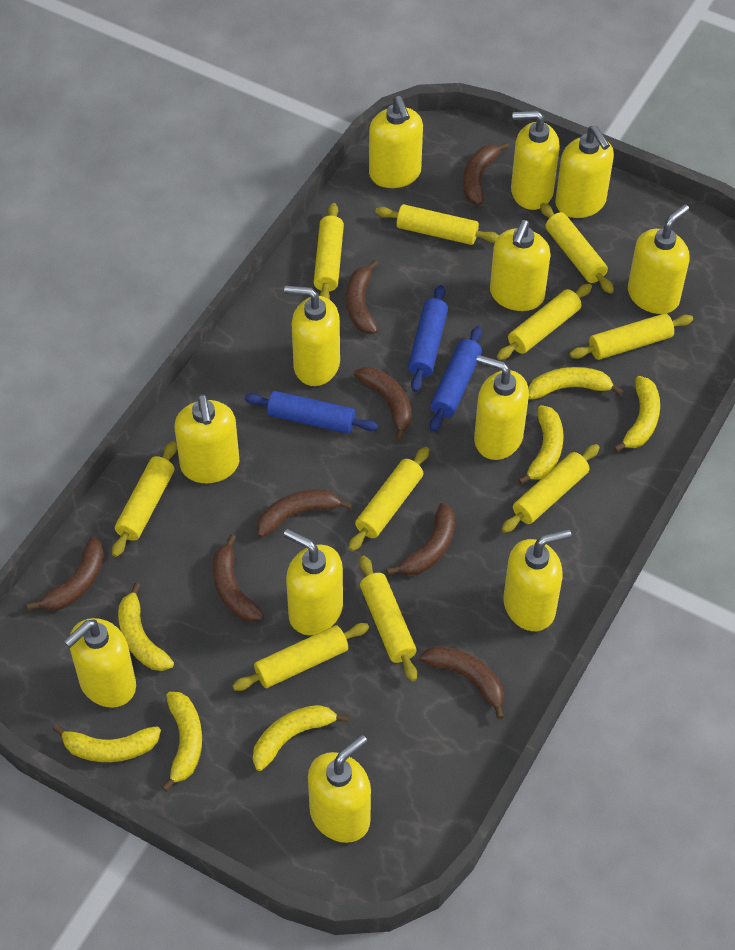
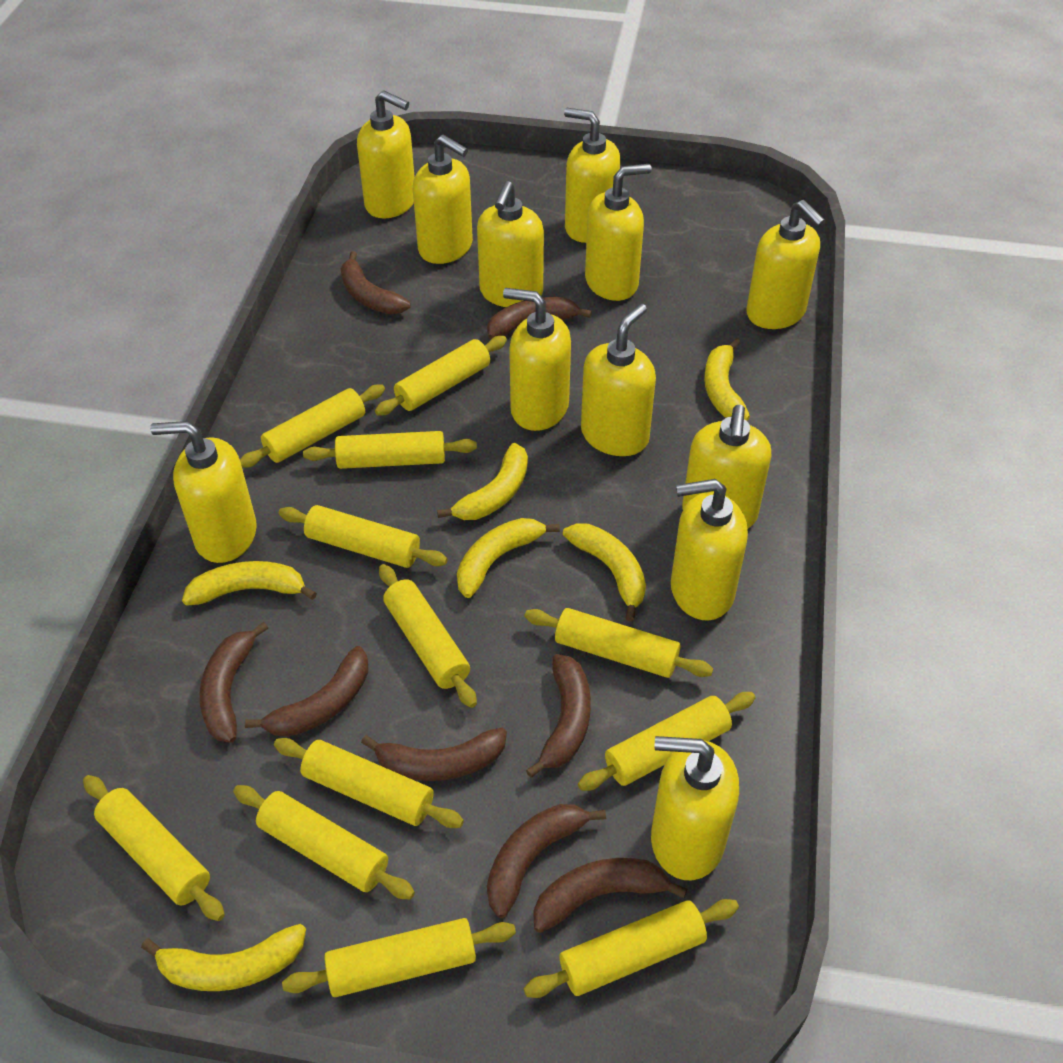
blue rolling pin: [245,391,379,434] [408,285,448,392] [430,326,482,432] = 3 -> none = 0
yellow banana: [53,724,161,762] [118,583,174,671] [162,692,202,792] [253,705,349,771] [518,405,564,484] [529,367,623,399] [613,376,660,452] = 7 -> [141,924,306,991] [182,561,317,605] [437,443,528,520] [457,518,560,598] [563,524,646,621] [704,338,750,421] = 6
yellow rolling pin: [112,441,177,557] [232,623,369,691] [313,203,344,300] [349,447,429,551] [360,556,417,682] [375,204,499,245] [497,284,592,360] [502,444,600,533] [540,203,614,294] [570,313,693,360] = 10 -> [83,775,225,921] [233,785,415,900] [240,385,385,468] [274,738,464,828] [279,505,448,568] [282,918,516,997] [303,431,477,469] [375,336,507,416] [379,564,477,708] [524,608,713,678] [524,899,739,998] [578,692,756,791] = 12

